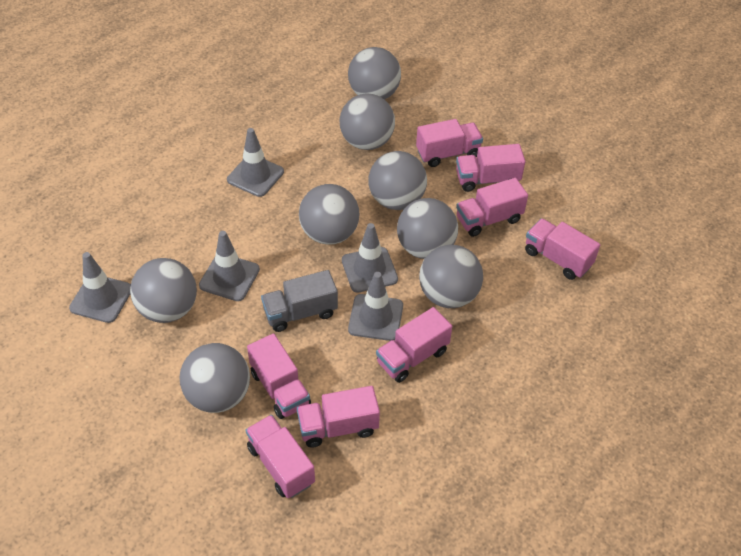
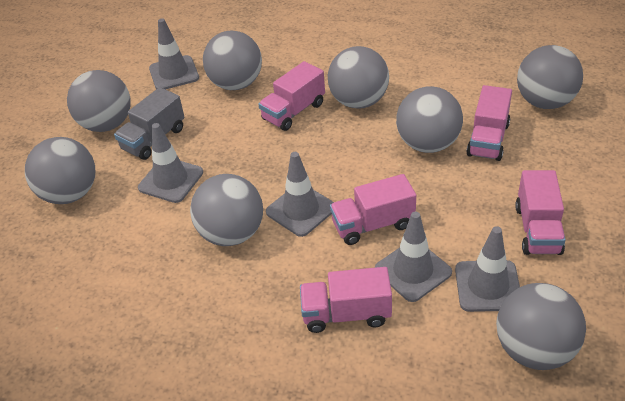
pink truck: [246,415,315,498] [247,333,311,419] [297,386,380,448] [376,307,452,383] [416,119,483,167] [456,144,525,192] [456,178,528,237] [525,218,600,280] = 8 -> [258,61,325,131] [300,267,392,333] [330,174,416,245] [466,85,512,161] [515,170,566,255] = 5

